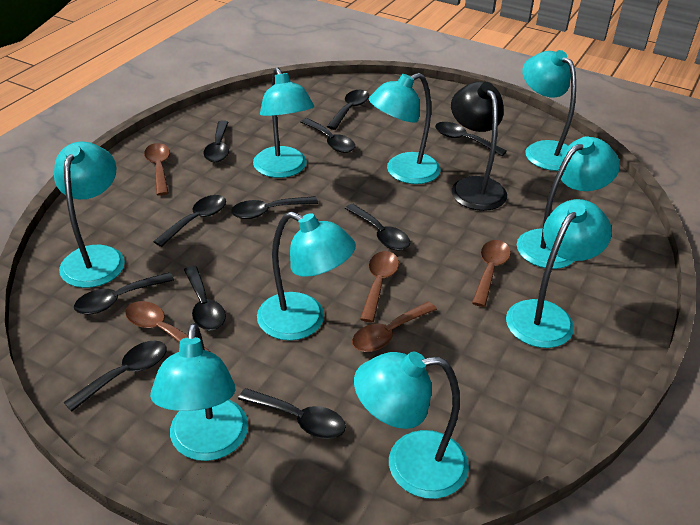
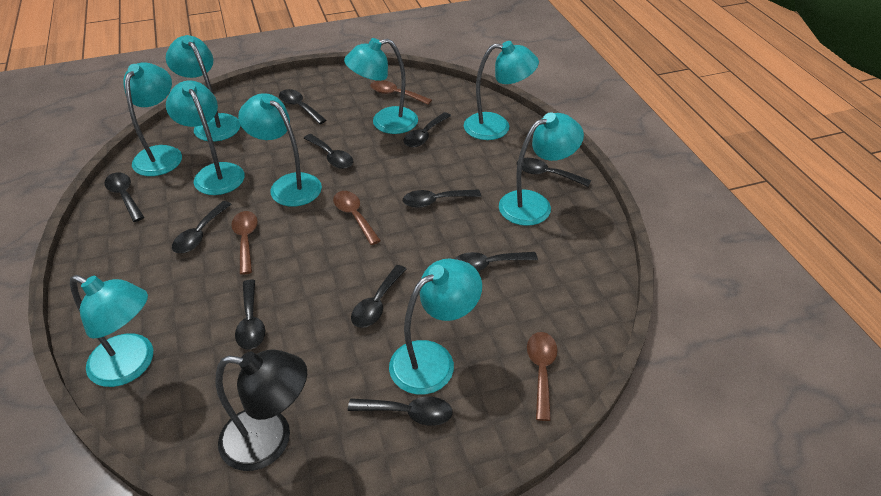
brown spoon: [125,301,210,352] [144,143,170,196] [352,301,437,352] [360,251,399,322] [472,240,511,307] = 5 -> [231,211,258,275] [333,191,381,245] [370,80,432,105] [527,332,557,421] = 4

